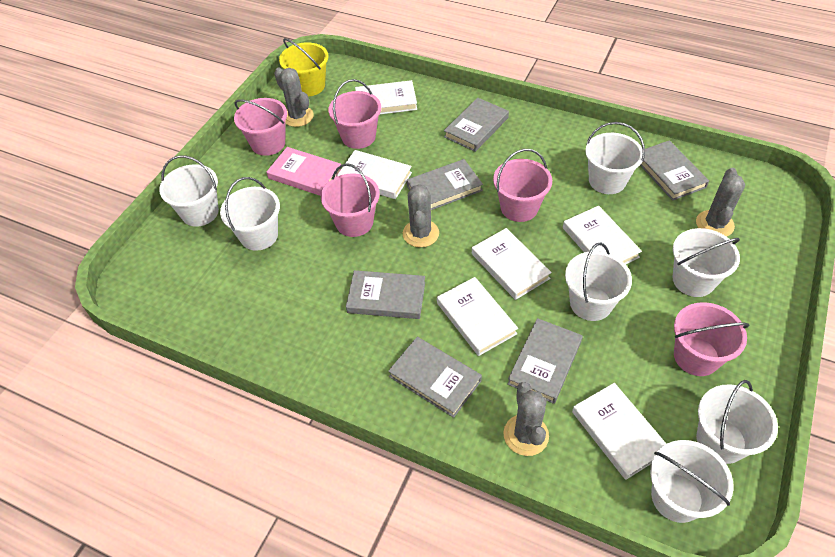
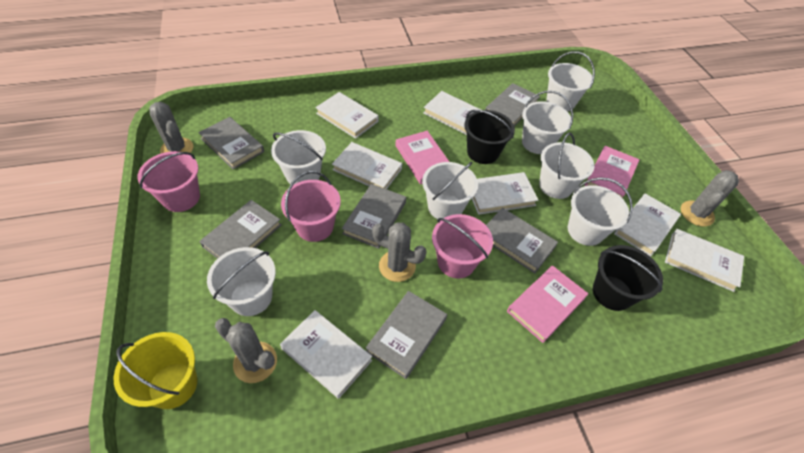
black bucket: none = 0 -> [464,110,515,164] [593,245,663,311] = 2
pink book: [267,147,341,196] = 1 -> [396,131,449,185] [507,265,588,343] [585,146,640,198] = 3
pink bucket: [234,98,287,156] [321,163,380,237] [328,79,381,149] [493,149,552,222] [674,302,749,376] = 5 -> [137,151,200,212] [281,171,341,242] [432,214,493,279] = 3
white book: [337,150,412,199] [355,80,417,115] [437,277,518,356] [472,228,552,300] [563,206,642,264] [572,383,666,480] = 6 -> [280,310,372,399] [315,92,379,139] [332,142,402,189] [423,91,481,135] [472,172,538,215] [614,194,681,257] [665,229,744,292] = 7

